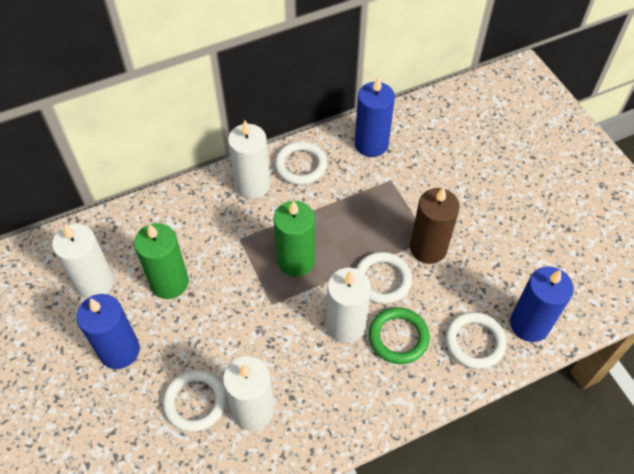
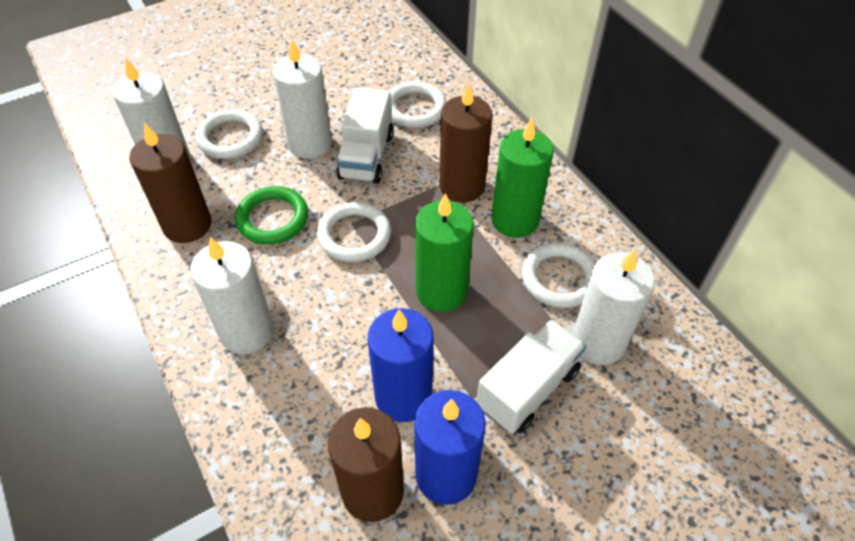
blue candle: [76,294,140,369] [355,76,395,157] [510,267,574,342] = 3 -> [368,308,433,422] [414,390,486,505] = 2
brown candle: [410,187,460,264] = 1 -> [130,122,211,243] [328,407,404,522] [439,83,492,202] = 3
white truck: none = 0 -> [336,87,394,184] [476,319,586,434] = 2

